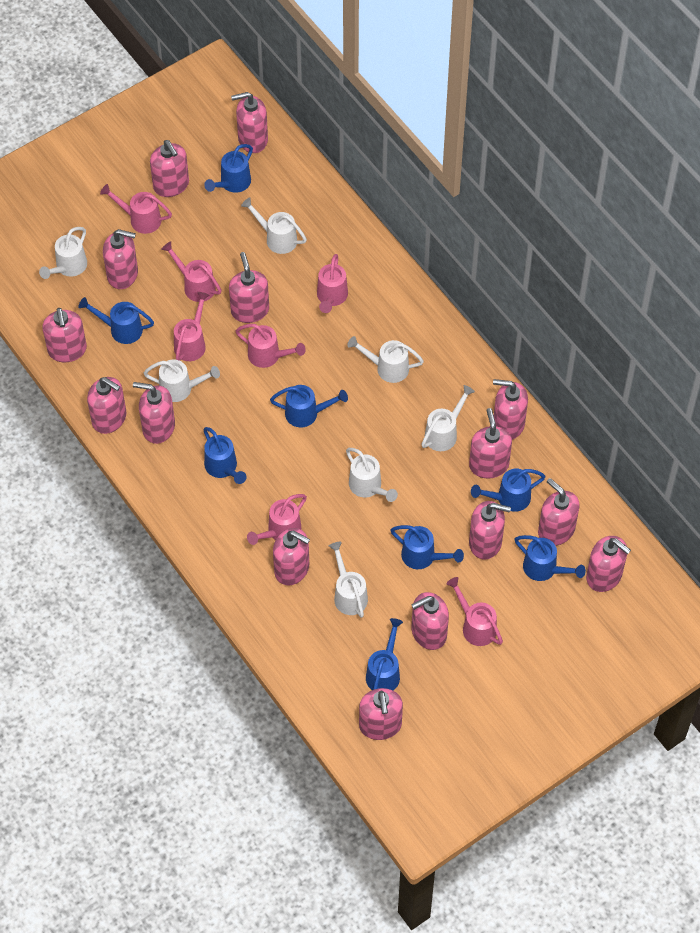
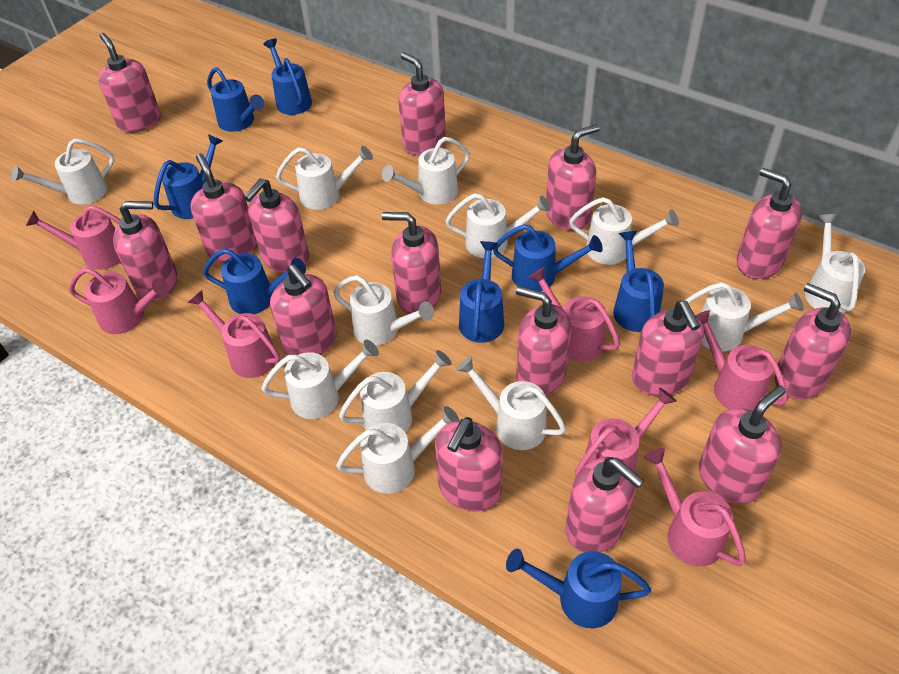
white watering can: [39,227,87,279] [143,360,220,402] [241,198,307,254] [329,542,368,618] [346,448,398,502] [347,336,424,383] [421,385,475,451] = 7 -> [12,138,114,205] [262,339,379,419] [276,146,373,210] [333,275,434,346] [336,406,459,494] [339,350,452,432] [382,137,470,205] [445,193,551,258] [456,356,566,450] [569,197,679,265] [685,282,804,351] [805,214,865,313] = 12

